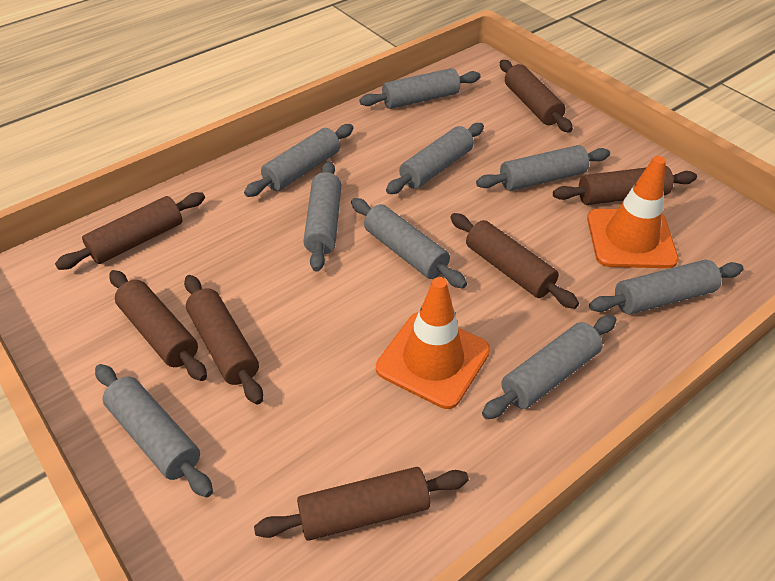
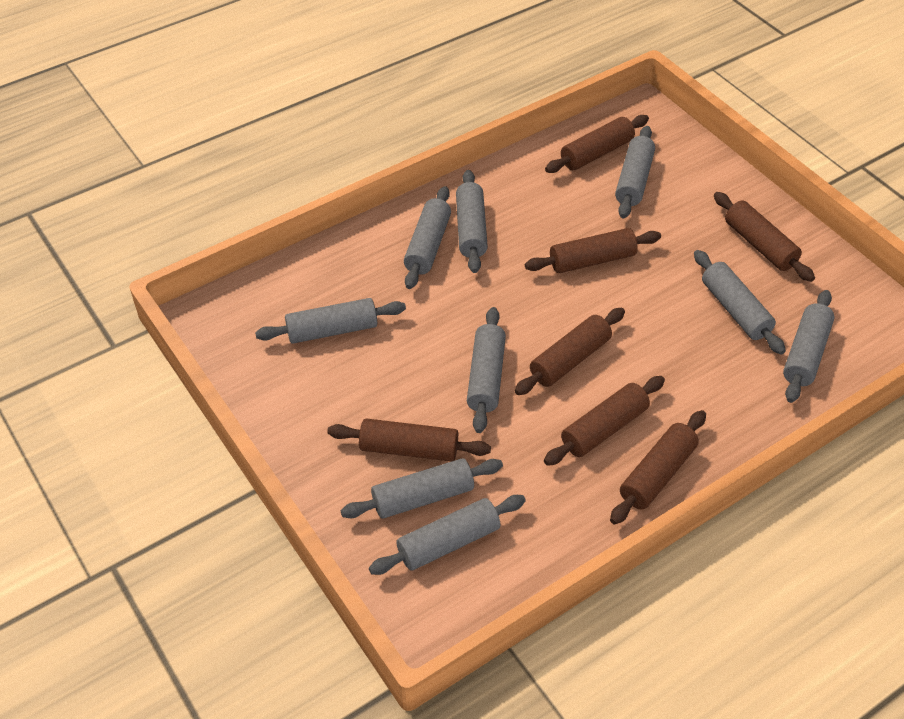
orange traffic cone: [376,277,490,409] [587,156,679,268] = 2 -> none = 0

